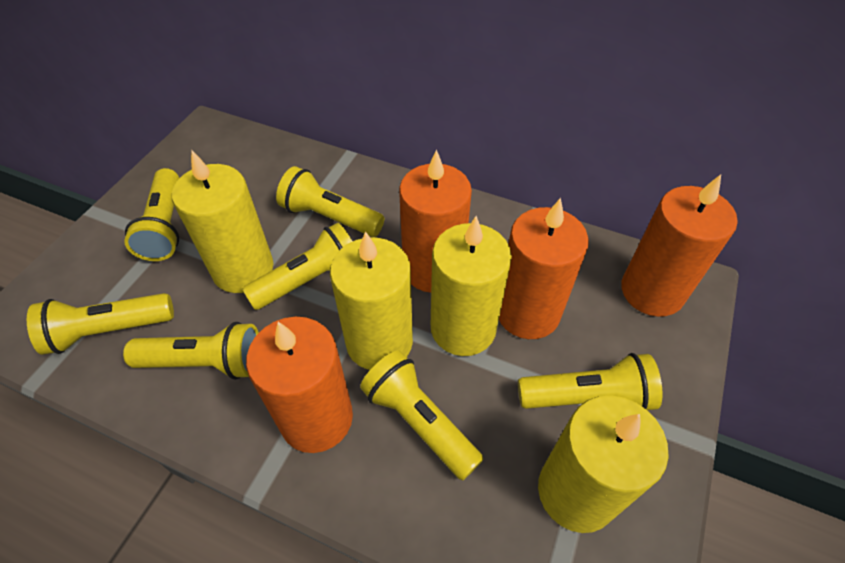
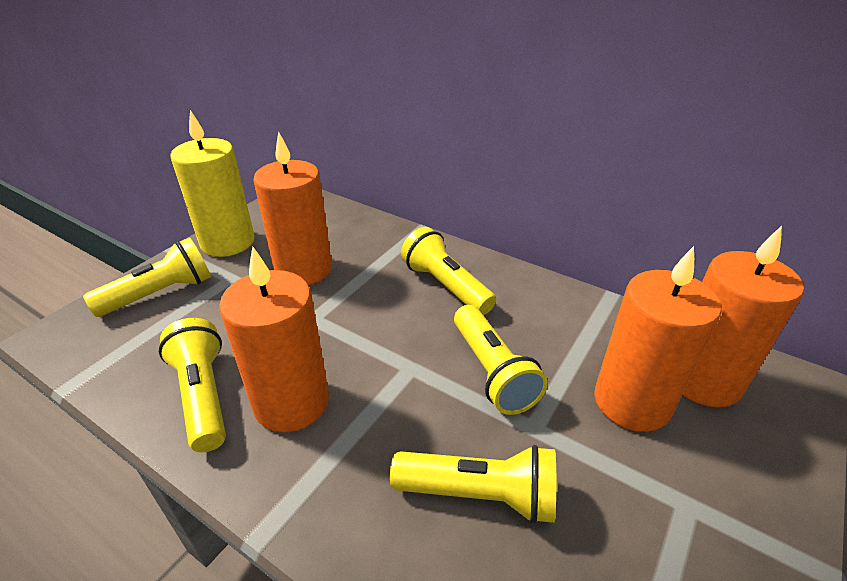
yellow candle: [172,150,274,293] [330,231,413,370] [431,216,512,356] [538,395,669,533] = 4 -> [170,110,255,257] = 1
yellow flashlight: [27,293,174,355] [123,322,259,380] [124,168,179,261] [242,222,353,310] [276,166,384,237] [360,350,484,480] [518,353,663,410] = 7 -> [83,237,211,317] [159,318,226,452] [390,445,556,524] [401,227,496,315] [454,305,548,415] = 5

